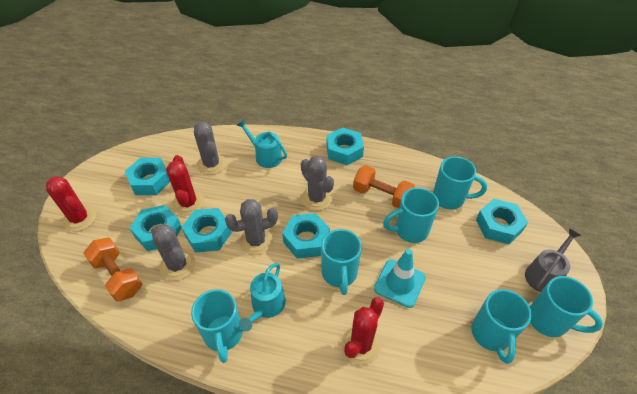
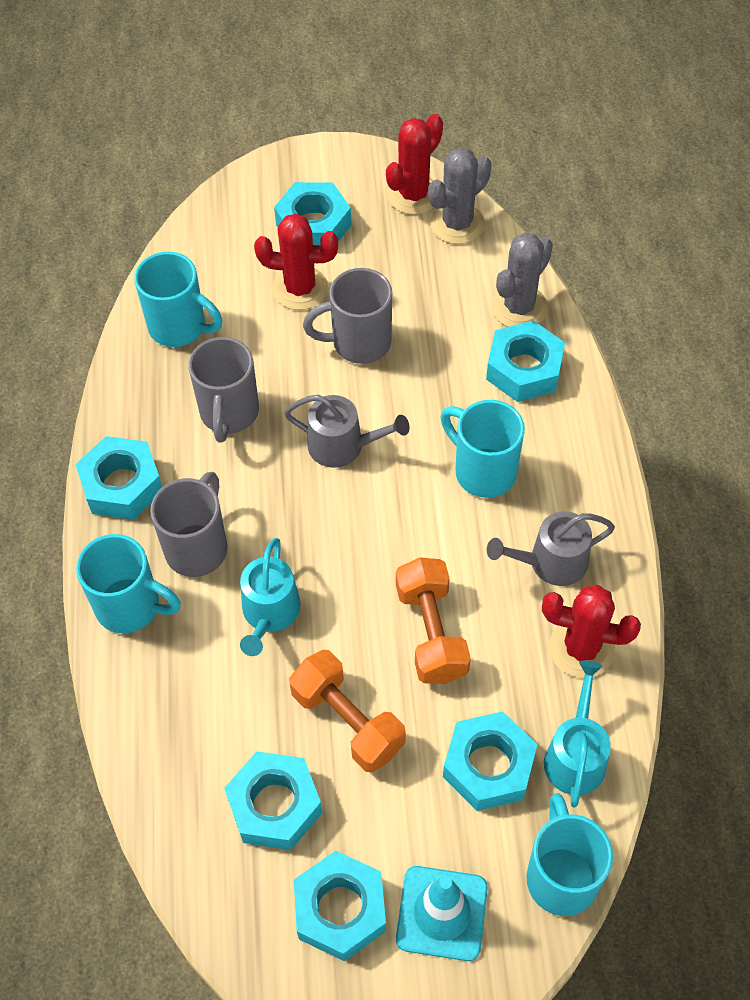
grey cactus: [151,224,195,281] [194,122,226,175] [225,199,278,255] [301,156,334,211] = 4 -> [428,147,491,244] [491,233,553,327] = 2
grey mug: none = 0 -> [150,472,228,577] [188,337,259,443] [303,268,392,364] = 3
grey watering can: [525,229,581,292] = 1 -> [284,395,409,468] [487,511,615,586] = 2
turquoise mug: [191,289,243,363] [321,229,362,295] [383,187,439,243] [433,156,487,209] [471,289,532,364] [530,276,603,337] = 6 -> [76,534,181,633] [134,252,222,347] [441,400,525,498] [526,793,613,916] = 4

